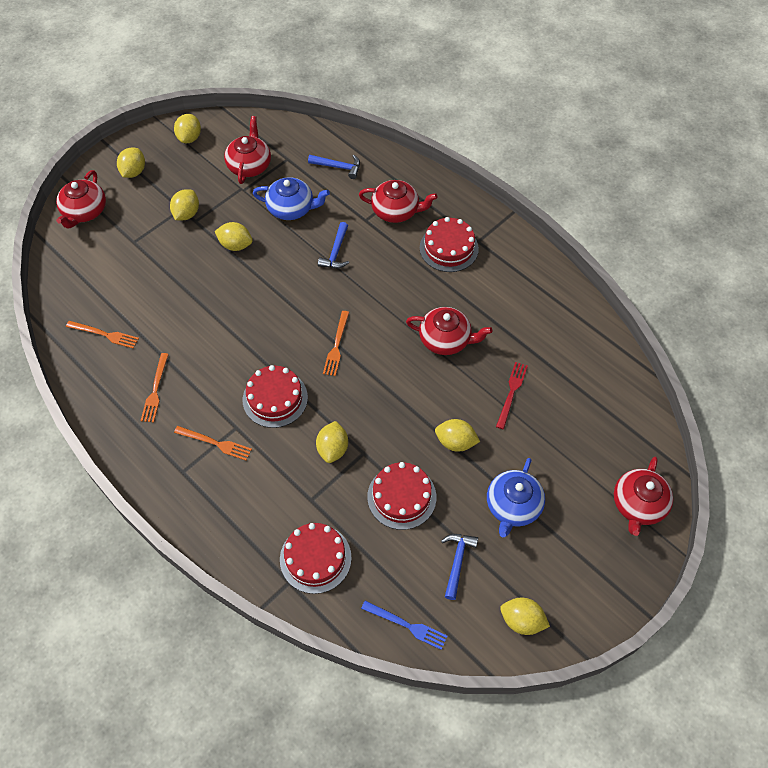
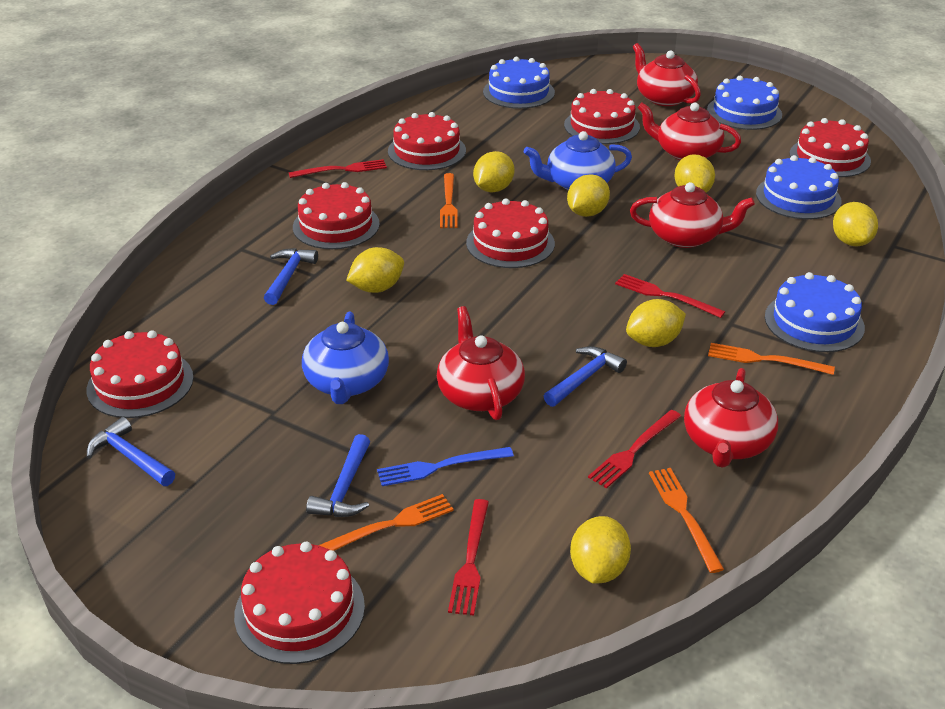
blue cake: none = 0 -> [483,57,555,109] [707,76,782,130] [756,155,842,219] [765,272,865,352] = 4
blue hammer: [308,155,360,179] [318,222,349,268] [441,534,478,600] = 3 -> [87,417,175,486] [264,248,318,305] [306,434,370,517] [544,346,627,407] = 4
red cake: [243,365,308,428] [280,523,352,594] [367,462,436,530] [420,217,479,272] = 4 -> [87,330,194,418] [234,542,365,664] [293,182,380,249] [388,112,466,170] [466,199,555,268] [564,89,640,144] [790,118,871,177] = 7
red fork: [496,362,528,429] = 1 -> [289,159,387,178] [448,499,489,616] [588,410,681,488] [615,274,725,318] = 4

